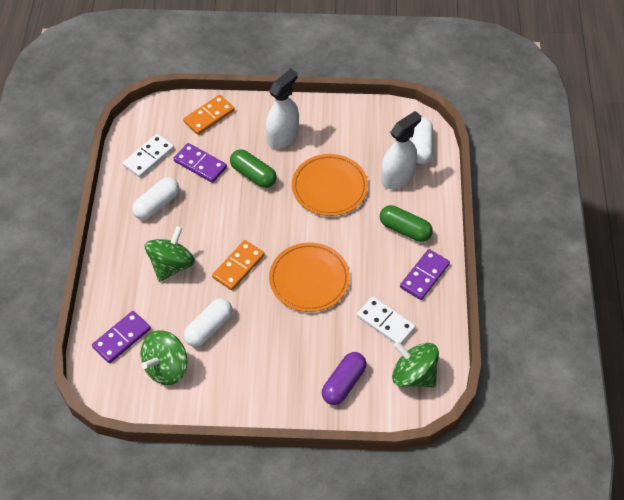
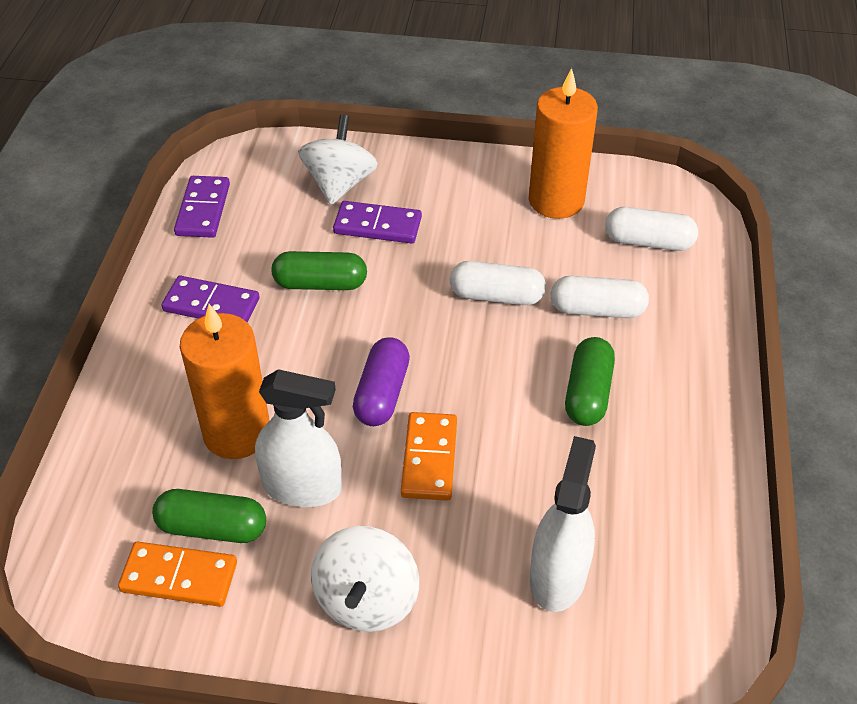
green capsule: [230,149,277,188] [380,205,433,242] = 2 -> [152,489,266,543] [272,251,367,290] [565,337,615,426] = 3
green spinning top: [141,330,187,385] [145,226,195,282] [392,341,439,388] = 3 -> none = 0
orange candle: none = 0 -> [180,304,270,459] [528,68,598,219] = 2
orange plate: [269,243,350,312] [292,154,368,216] = 2 -> none = 0
white domino: [123,134,174,178] [357,296,415,344] = 2 -> none = 0
white spinning top: none = 0 -> [298,115,378,205] [311,526,419,632] = 2

